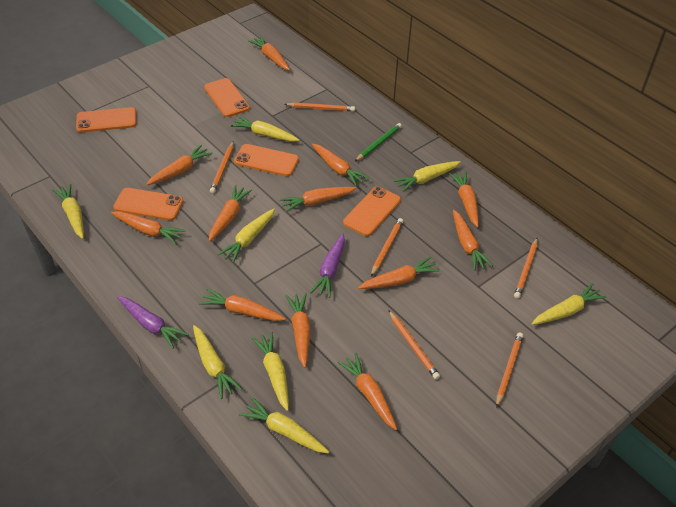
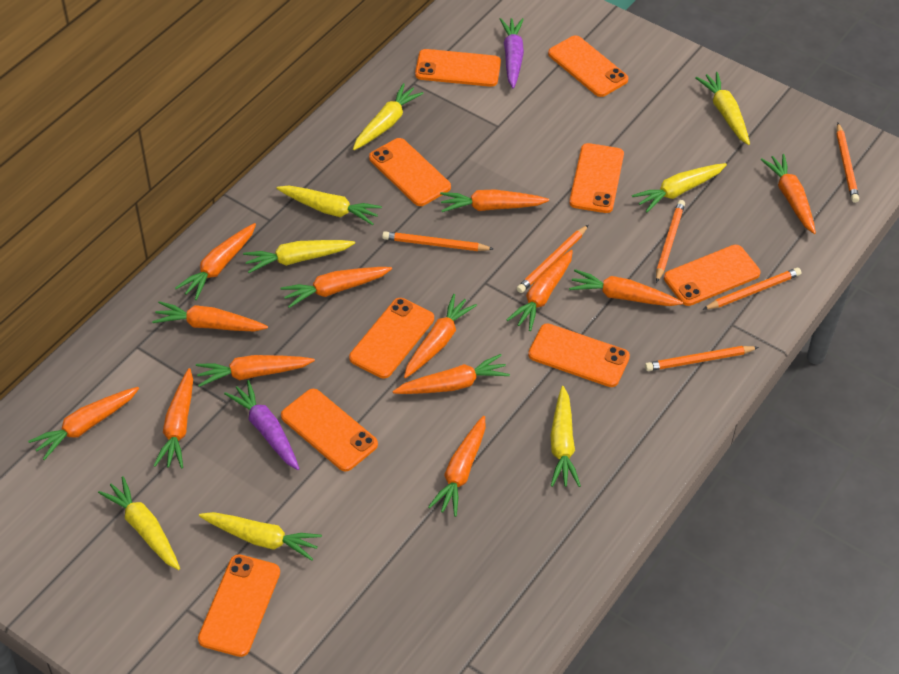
green pencil: [355,123,402,162] = 1 -> none = 0
orange carrot: [111,211,186,244] [146,145,213,185] [199,288,286,321] [209,185,252,242] [248,36,290,70] [280,187,357,212] [285,293,311,368] [312,144,369,187] [337,352,397,430] [358,257,440,289] [449,171,479,227] [453,210,493,271] = 12 -> [28,387,139,460] [152,301,268,331] [153,368,193,469] [175,223,256,300] [196,355,315,387] [280,267,392,308] [393,354,510,394] [404,294,477,378] [428,416,486,517] [440,189,549,212] [506,250,573,331] [569,269,683,306] [760,154,816,234] = 13
orange phone: [76,107,137,132] [113,188,184,220] [204,78,250,117] [234,144,299,176] [343,187,401,236] = 5 -> [198,554,280,657] [281,389,378,472] [349,298,434,379] [369,138,451,206] [415,49,501,87] [528,323,630,387] [548,35,628,97] [569,143,624,213] [664,245,760,306] = 9

